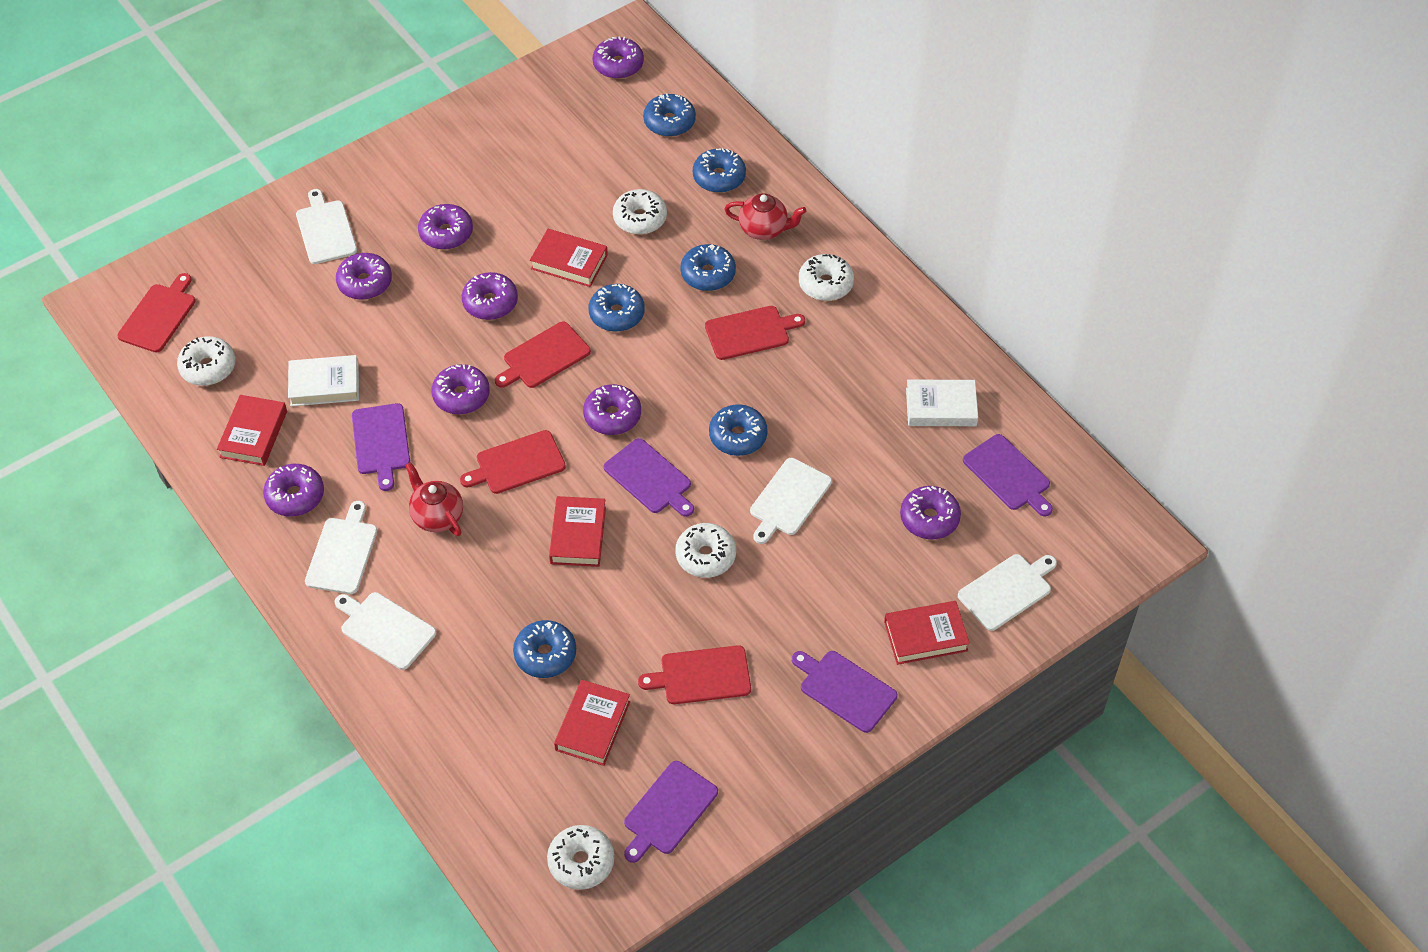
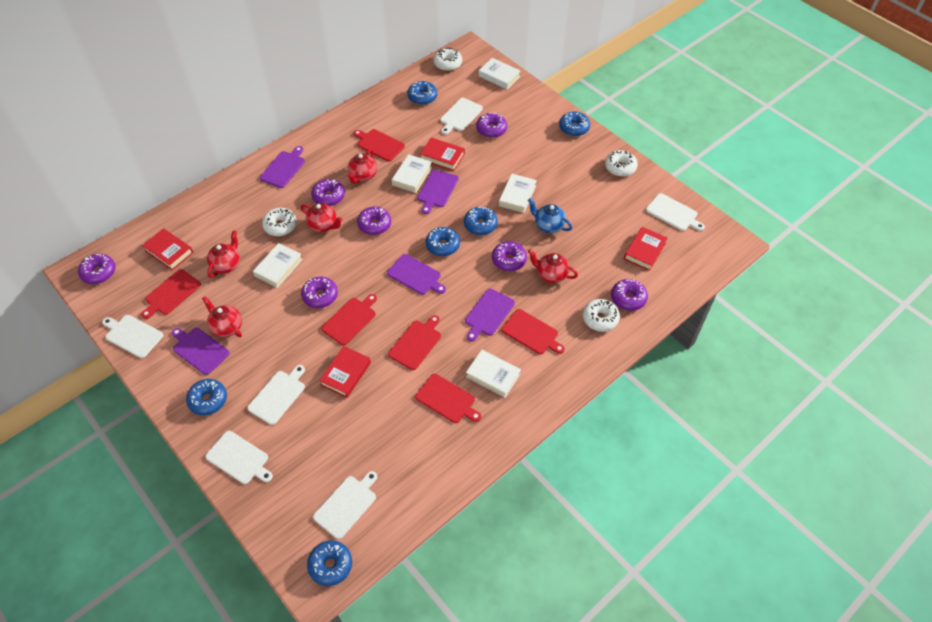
blue teapot: none = 0 -> [528,198,572,233] = 1
purple donut: [263,464,324,517] [336,253,392,300] [418,204,473,250] [431,364,490,415] [462,272,518,320] [583,384,641,435] [592,36,644,79] [900,486,961,539] = 8 -> [78,254,116,284] [301,277,338,308] [311,179,345,206] [357,206,391,235] [476,113,507,138] [492,241,527,271] [611,279,648,311] = 7
red book: [217,395,287,466] [530,229,608,287] [549,496,606,567] [554,680,630,766] [884,601,970,665] = 5 -> [142,228,193,270] [319,346,371,398] [420,138,465,171] [624,227,668,271] = 4
red cutting board: [117,273,195,353] [460,430,566,494] [495,321,591,388] [638,645,751,704] [705,306,805,360] = 5 -> [141,269,201,319] [321,294,377,345] [353,129,405,162] [388,315,441,370] [415,374,481,423] [501,309,565,354] = 6
red teapot: [405,462,463,536] [724,193,806,240] = 2 -> [202,296,242,337] [207,230,240,278] [301,203,342,232] [347,149,377,184] [528,249,578,283] = 5
white book: [288,355,359,406] [906,379,978,426] = 2 -> [253,243,303,288] [392,154,432,193] [466,350,521,398] [479,58,520,89] [499,174,537,213] = 5
white cutting board: [296,189,357,264] [305,501,377,594] [335,592,436,670] [750,458,832,544] [958,554,1057,631] = 5 -> [102,315,163,358] [205,431,273,484] [247,365,305,425] [313,471,377,539] [440,98,483,134] [646,193,705,231] = 6
white donut: [177,336,236,386] [547,825,614,890] [613,189,667,235] [675,523,736,578] [799,254,854,301] = 5 -> [262,208,297,236] [433,48,462,71] [583,299,620,332] [605,150,638,177] = 4

